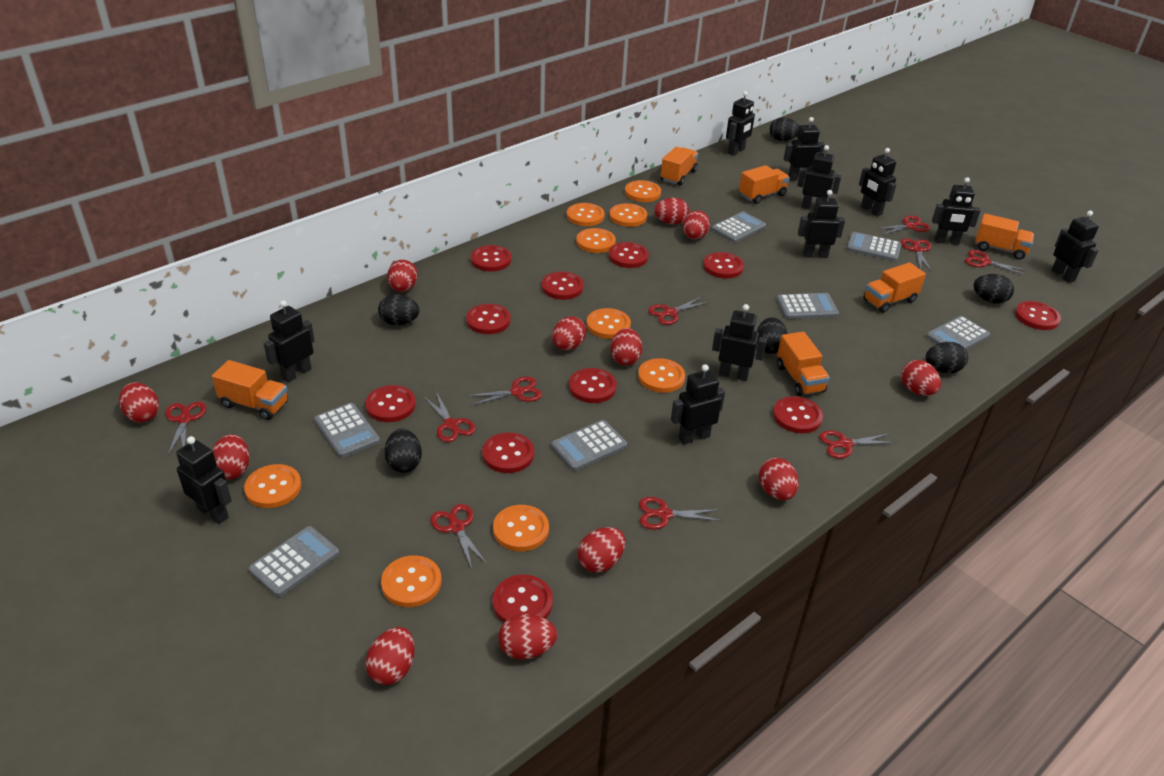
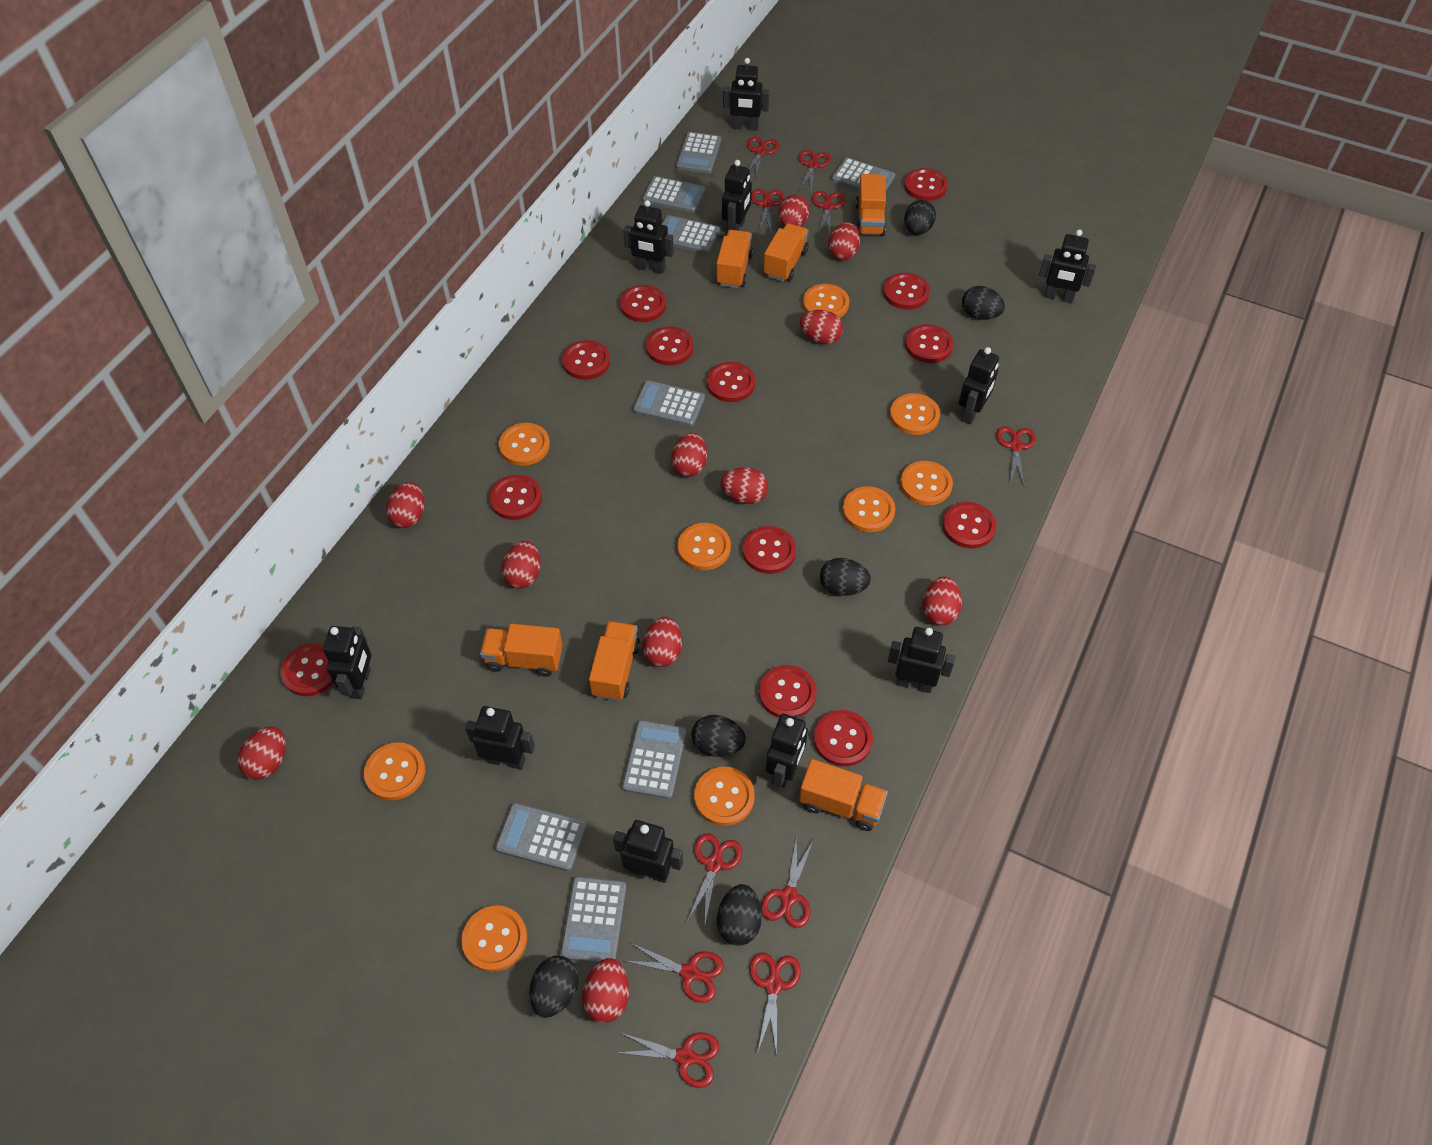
black robot: [176,436,232,524] [263,300,315,382] [671,364,725,445] [712,304,767,381] [726,91,755,156] [784,117,825,181] [797,145,842,209] [798,190,845,258] [859,148,896,216] [932,177,981,245] [1051,211,1099,283] = 11 -> [323,626,372,699] [465,706,535,770] [613,820,683,883] [623,200,674,274] [722,160,752,232] [723,58,769,131] [766,714,808,788] [888,627,955,693] [959,347,999,424] [1039,229,1096,303] = 10
grey calculator: [249,526,339,597] [314,403,380,458] [551,420,627,471] [711,211,766,243] [776,293,839,319] [846,232,902,261] [926,316,990,350] = 7 -> [495,803,586,871] [560,876,626,963] [622,720,686,799] [633,380,705,427] [642,176,705,213] [661,215,720,254] [676,132,721,174] [832,158,895,191] = 8
red button: [365,385,416,422] [466,304,510,334] [471,245,511,271] [482,432,534,473] [493,574,553,623] [542,272,584,300] [569,368,617,403] [609,242,649,268] [703,252,744,278] [773,396,823,433] [1015,301,1061,330] = 11 -> [281,643,334,696] [489,475,542,520] [562,340,610,380] [620,285,666,322] [646,326,694,365] [707,362,755,402] [743,526,796,574] [759,665,817,718] [813,710,873,766] [883,273,930,309] [904,168,948,201] [905,324,953,363] [942,502,996,548] = 13
red egg: [119,382,159,422] [212,434,250,480] [366,627,415,685] [387,260,418,292] [498,614,557,660] [552,316,586,350] [578,527,625,573] [610,328,642,365] [654,198,689,224] [683,210,710,239] [759,458,799,500] [901,360,941,396] = 12 -> [237,726,286,780] [386,482,425,528] [501,541,541,588] [582,958,629,1023] [642,617,682,667] [671,433,707,477] [720,468,768,504] [778,195,810,227] [800,310,843,344] [828,222,860,261] [922,576,962,625] = 11

